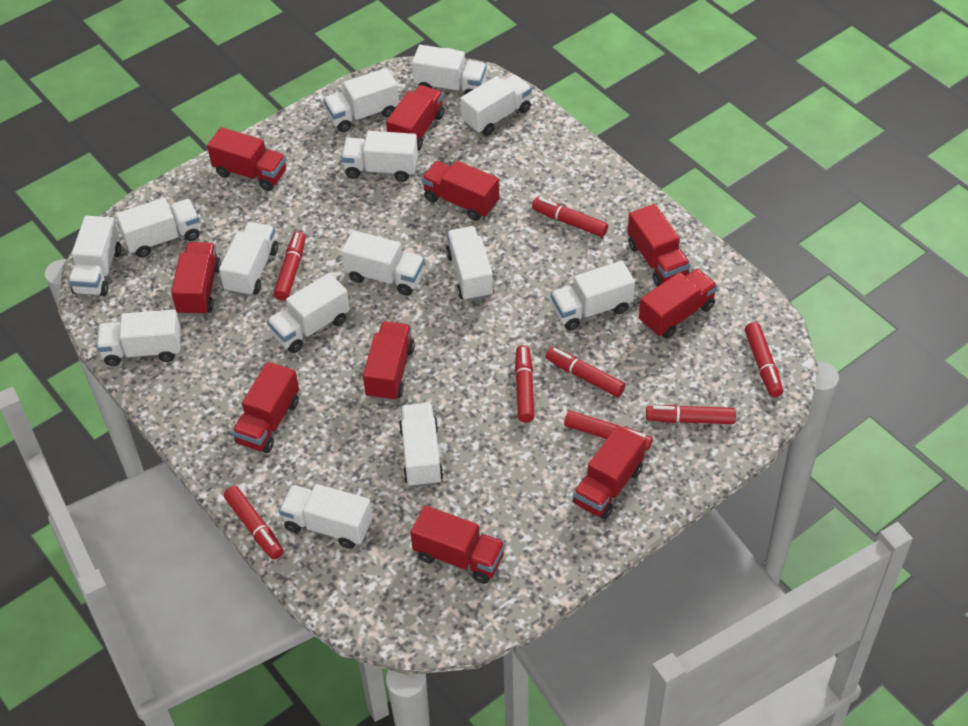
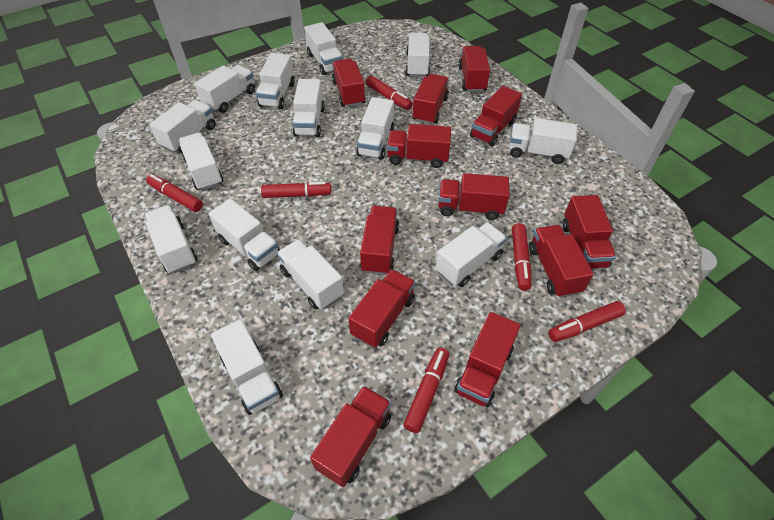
red marker: [224,486,283,560] [274,231,306,301] [515,345,535,423] [532,197,608,237] [546,347,625,397] [564,411,653,450] [646,405,736,424] [745,322,783,397] = 8 -> [146,174,203,212] [261,182,331,198] [366,76,413,110] [403,347,449,433] [512,223,531,291] [548,301,626,342] = 6
red truck: [171,242,221,316] [207,127,286,191] [232,362,299,453] [363,321,415,401] [386,85,444,151] [410,505,505,584] [422,161,499,221] [573,425,646,519] [627,204,690,287] [639,269,718,339] = 10 -> [310,386,391,487] [332,59,366,107] [348,269,416,348] [360,206,399,275] [387,124,451,168] [412,74,449,124] [438,173,510,220] [454,312,521,407] [458,46,490,92] [470,86,522,146] [529,225,594,298] [562,195,616,268] = 12

